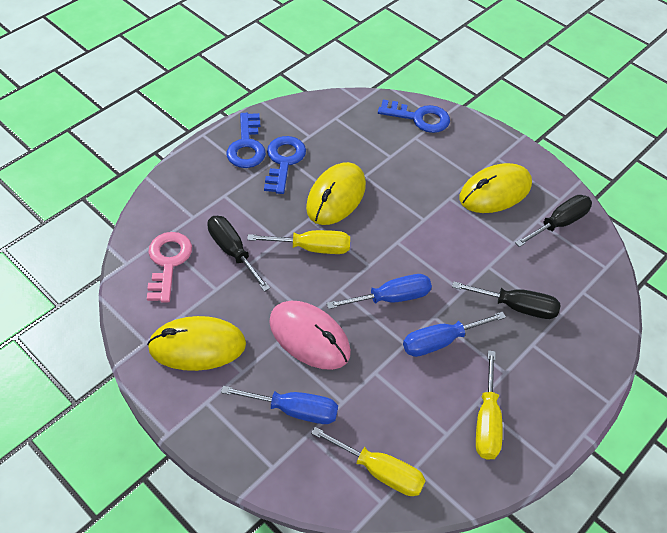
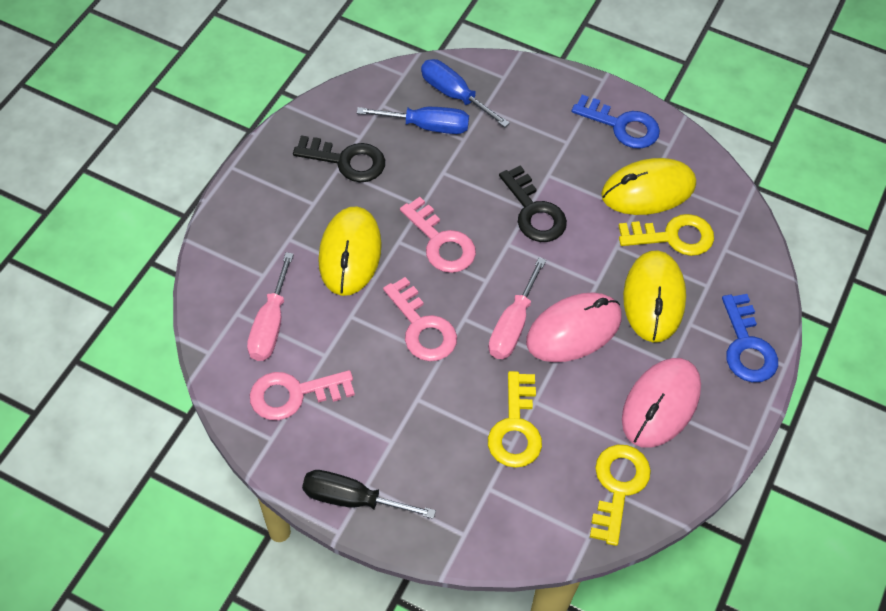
black key: none = 0 -> [293,135,385,182] [499,165,567,242] = 2
black screwdriver: [207,216,270,292] [452,281,561,319] [515,195,592,247] = 3 -> [302,470,436,519] = 1
blue key: [227,113,266,168] [264,136,306,194] [378,100,450,133] = 3 -> [571,95,660,149] [722,294,778,382] = 2
blue screwdriver: [221,386,338,424] [326,274,432,309] [403,312,506,357] = 3 -> [357,107,469,134] [421,59,510,127] = 2
pink key: [147,232,192,303] = 1 -> [250,370,355,420] [383,277,457,361] [400,197,476,273] = 3
pink mouse: [269,301,351,370] = 1 -> [526,292,622,362] [622,358,701,448] = 2
pink screwdriver: none = 0 -> [247,252,294,361] [488,257,546,359] = 2
yellow key: none = 0 -> [488,371,542,468] [590,445,651,546] [619,214,714,256] = 3
yellow screwdriver: [247,230,350,254] [311,427,426,496] [476,350,503,460] = 3 -> none = 0

